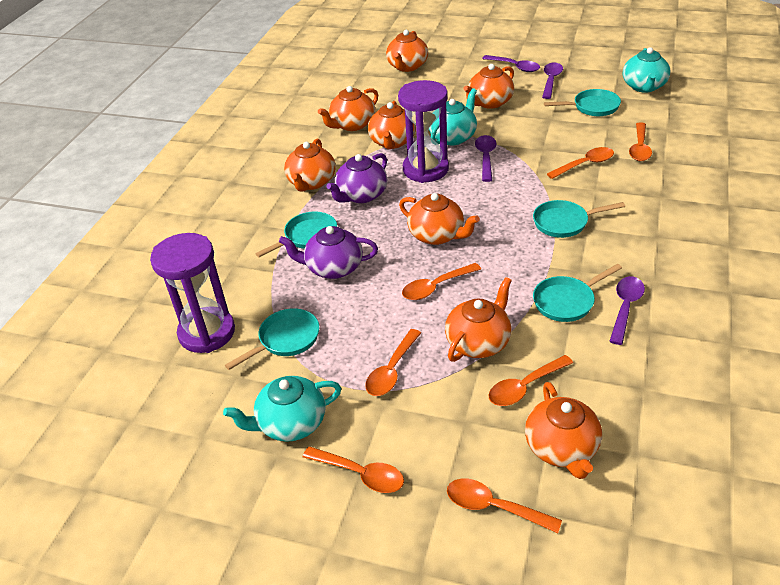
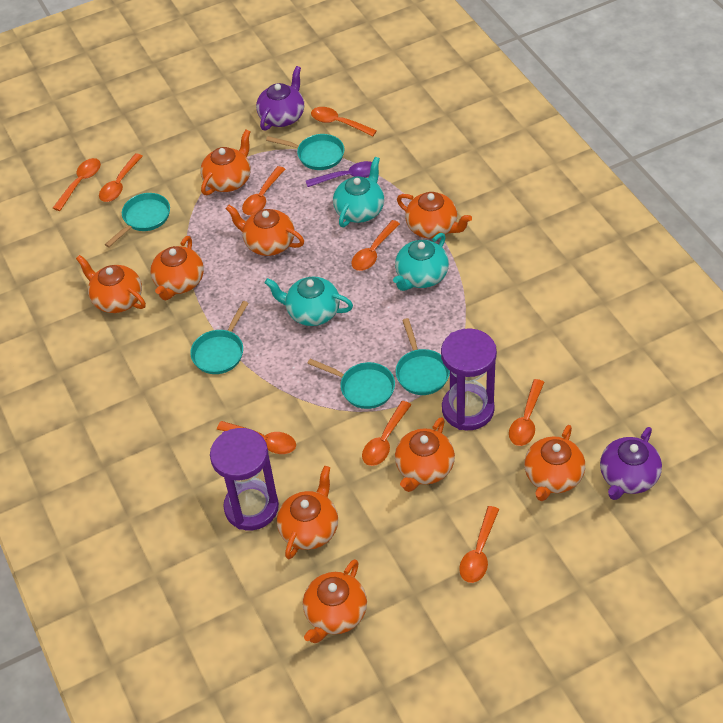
orange spoon: [303,446,404,493] [365,329,421,396] [402,263,481,300] [447,479,562,533] [489,355,573,406] [547,147,614,179] [629,122,652,161] = 7 -> [53,158,101,211] [99,153,143,202] [217,421,296,454] [242,166,285,215] [311,107,377,136] [351,220,400,271] [362,401,411,466] [459,506,499,583] [509,379,544,446] = 9
orange teapot: [284,139,336,192] [318,86,378,131] [368,101,416,149] [386,30,428,72] [399,193,480,245] [445,277,512,362] [463,64,514,109] [525,382,602,479] = 8 -> [76,255,146,313] [150,236,204,300] [200,130,251,195] [226,205,304,256] [277,466,338,559] [303,559,367,643] [395,417,455,492] [397,192,472,239] [524,425,585,501] = 9
purple spoon: [475,135,497,182] [482,55,540,72] [542,62,563,99] [609,276,645,345] = 4 -> [306,161,372,187] = 1

